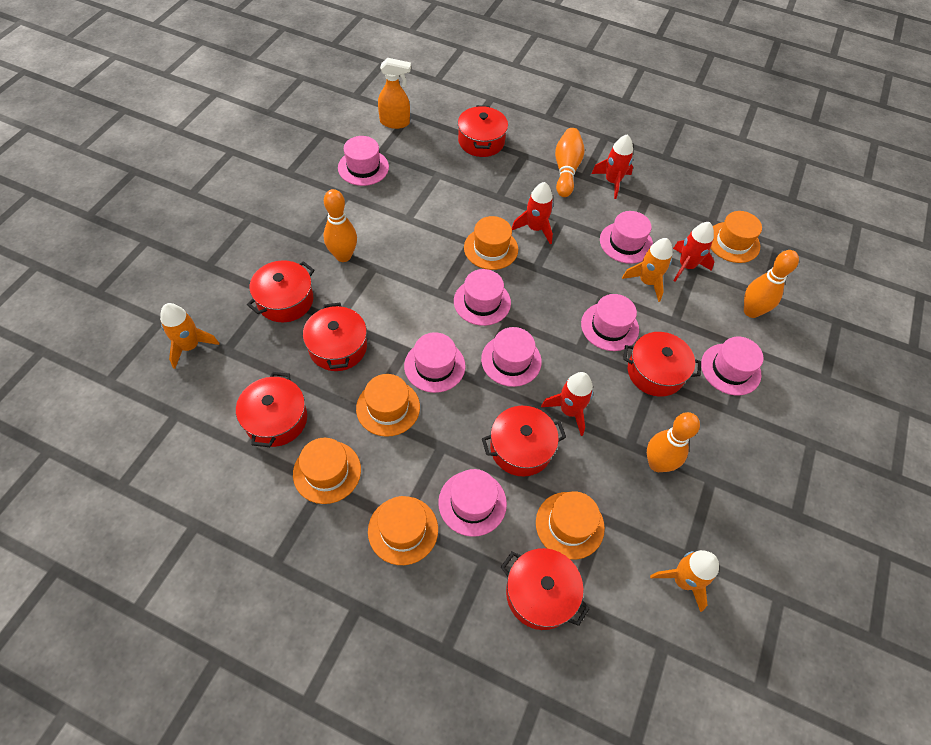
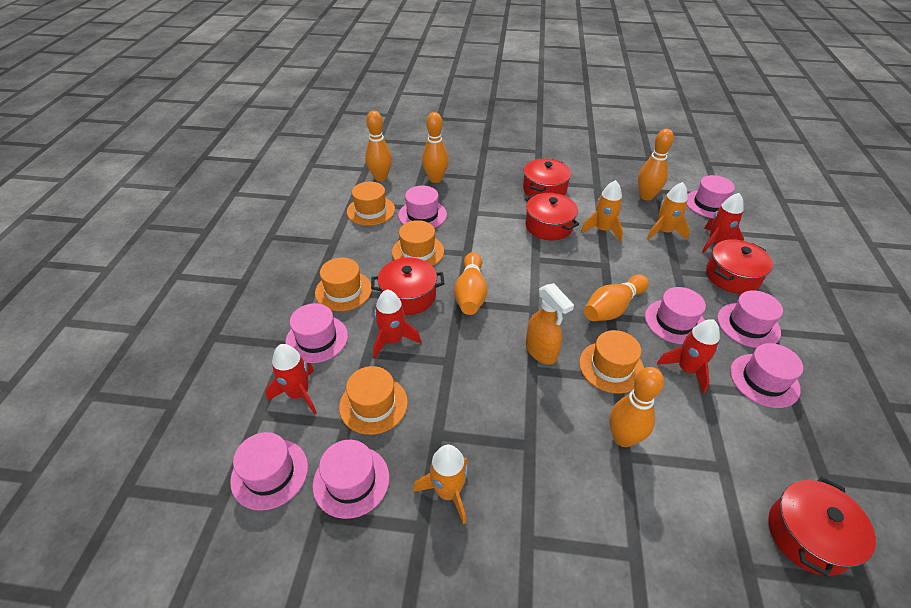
orange bowling pin: [323,189,357,262] [555,128,585,197] [647,412,700,472] [744,250,799,318] = 4 -> [365,111,392,181] [422,112,449,183] [454,252,488,315] [584,275,649,321] [609,367,664,447] [638,129,674,201] = 6
orange hat: [293,438,361,504] [356,374,420,437] [368,496,438,565] [464,216,518,270] [536,491,605,560] [711,211,762,263] = 6 -> [315,258,372,311] [339,366,408,435] [347,181,395,226] [392,220,444,266] [579,330,644,394] = 5
red pot: [236,372,307,447] [247,260,315,322] [303,303,367,371] [458,105,508,157] [482,406,566,477] [501,548,590,630] [623,332,701,397] = 7 -> [371,258,444,315] [523,159,571,196] [525,193,579,240] [706,239,773,294] [768,476,876,577] = 5

